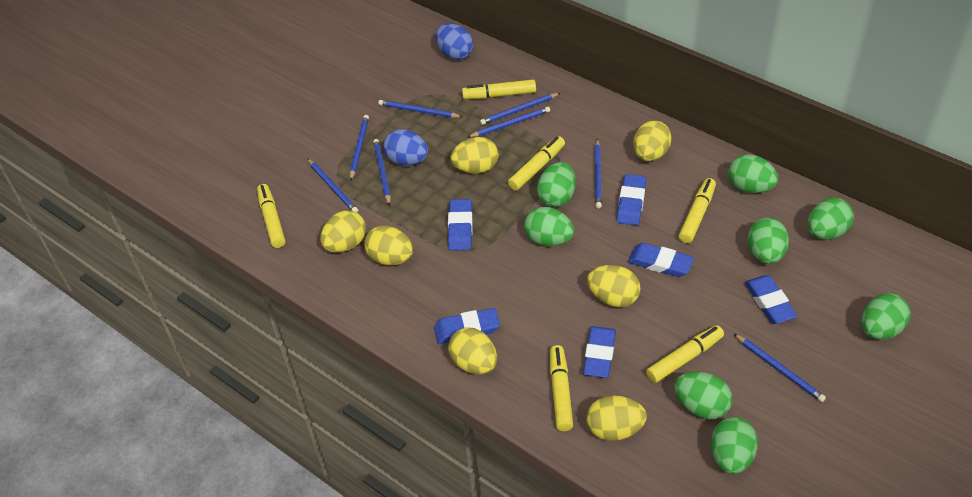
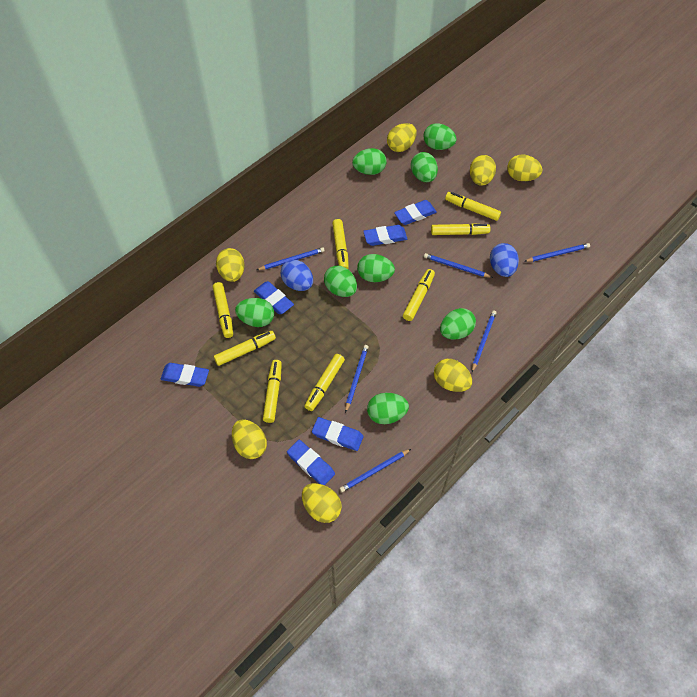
blue pencil: [307,158,358,212] [350,115,369,181] [373,139,391,206] [378,100,462,118] [468,107,550,137] [480,93,560,125] [594,139,602,209] [734,334,826,402] = 8 -> [257,247,325,270] [340,449,411,492] [345,345,369,413] [424,253,493,278] [472,310,496,372] [524,243,590,262] = 6
yellow marker: [257,184,285,248] [462,79,536,99] [508,136,565,191] [550,345,573,431] [646,325,724,383] [678,178,716,243] = 6 -> [213,282,233,338] [214,331,276,366] [263,360,282,423] [304,354,345,411] [332,219,349,269] [403,269,435,321] [431,223,490,235] [445,192,501,221] = 8

